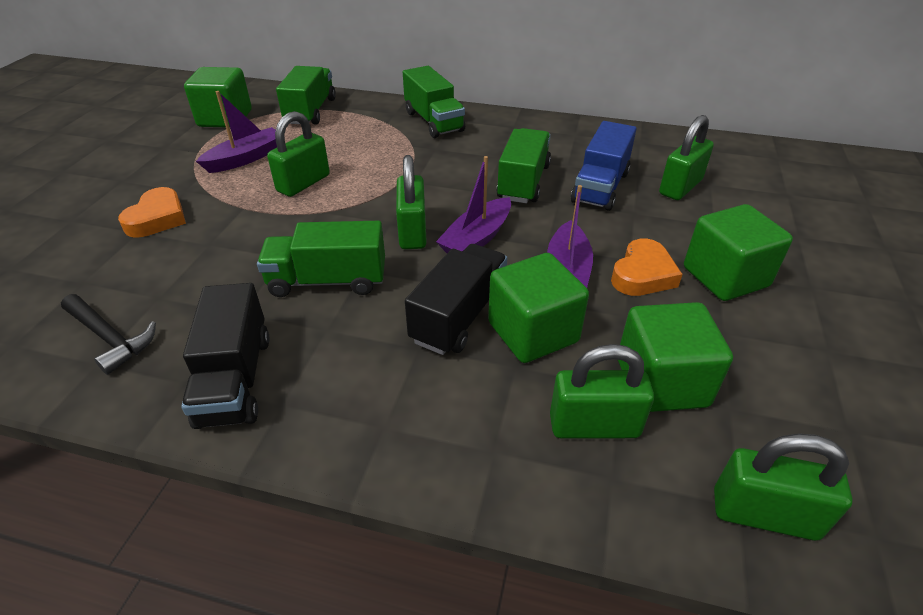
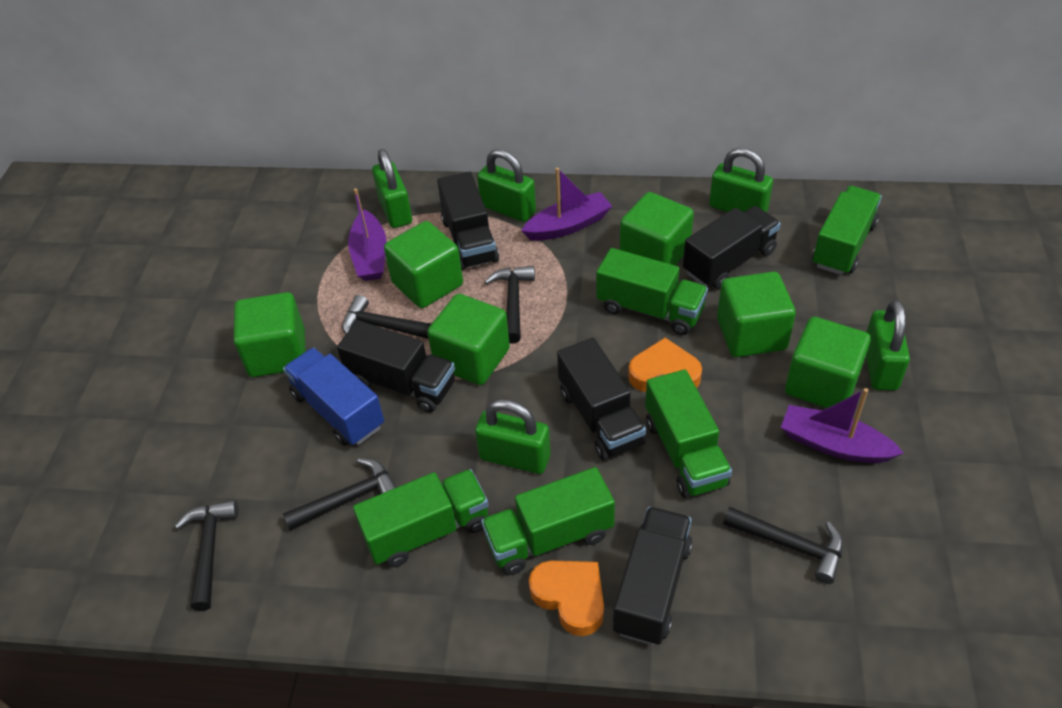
black hammer: [61,294,156,375] = 1 -> [175,500,239,611] [283,458,396,531] [342,295,431,339] [484,266,535,344] [723,507,843,584] = 5
black truck: [181,283,270,429] [405,244,507,355] = 2 -> [337,320,455,413] [437,171,499,270] [557,338,646,460] [613,507,692,645] [683,206,781,289] = 5
green cube: [184,67,252,128] [488,253,589,363] [618,302,733,412] [684,204,793,301] = 4 -> [234,292,306,377] [384,221,463,308] [427,294,510,385] [620,192,694,265] [717,272,796,357] [785,317,871,408] = 6
green truck: [257,221,385,297] [276,66,336,125] [403,66,465,138] [496,128,551,203] = 4 -> [353,469,489,568] [481,467,615,575] [596,248,708,335] [645,369,732,498] [812,186,882,275] = 5

